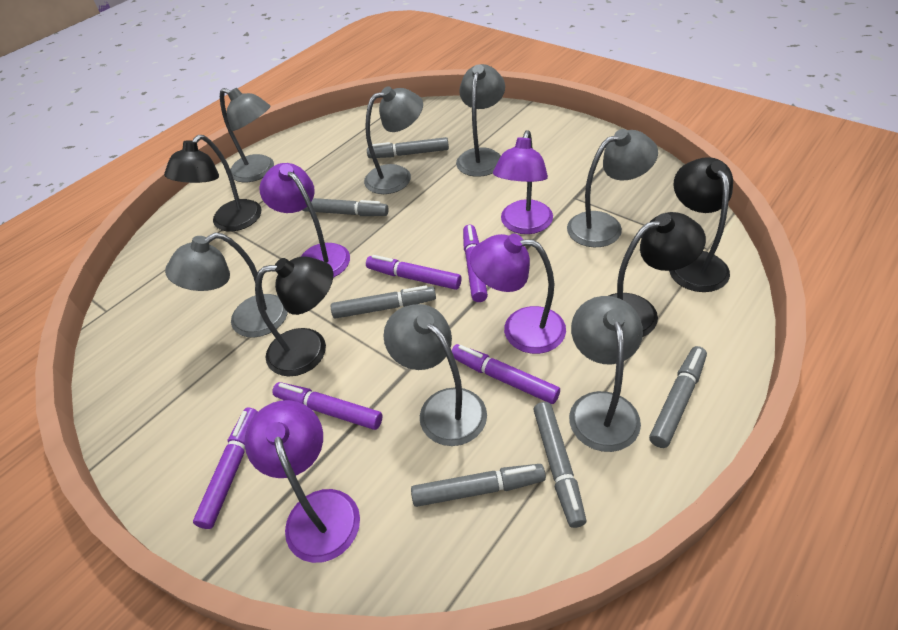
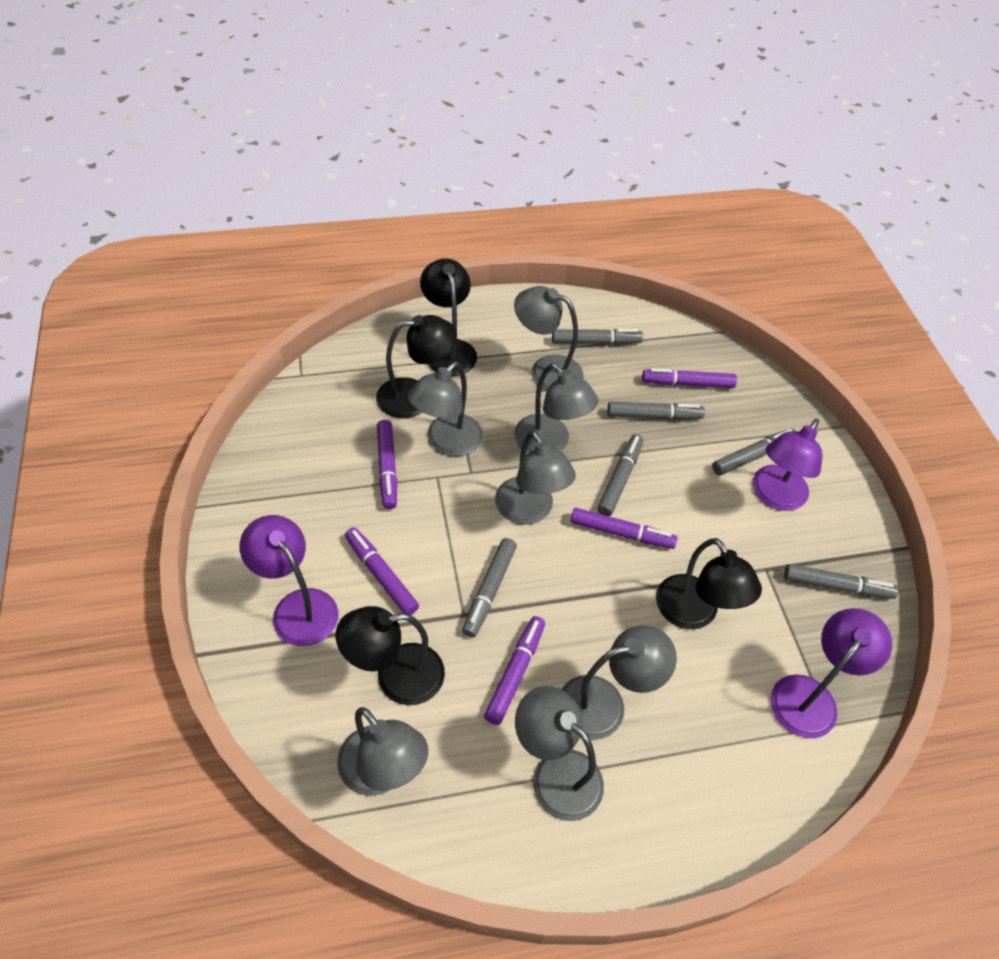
purple lamp: [245,400,360,563] [259,163,350,278] [470,234,566,354] [493,130,553,234] = 4 -> [240,515,339,646] [753,419,823,511] [770,608,892,738] = 3

